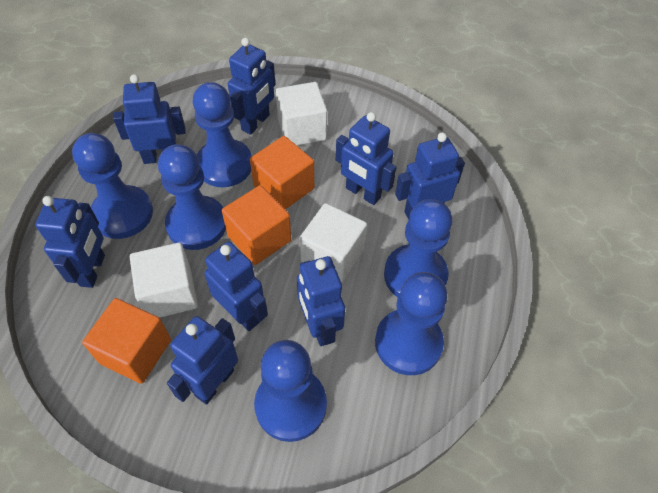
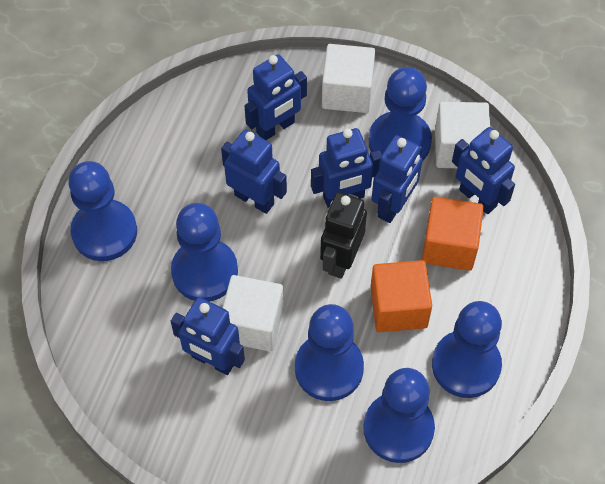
black robot: none = 0 -> [320,192,367,279] = 1
blue robot: [35,196,105,288] [113,74,186,164] [167,316,238,405] [204,242,268,331] [228,38,275,135] [297,256,345,346] [336,112,397,205] [395,133,465,219] = 8 -> [171,297,245,375] [221,129,287,214] [245,54,307,140] [311,128,382,208] [372,135,423,223] [452,127,515,214] = 6
orange cube: [82,298,171,384] [222,185,291,265] [250,136,314,210] = 3 -> [370,260,432,332] [422,197,484,271] = 2

